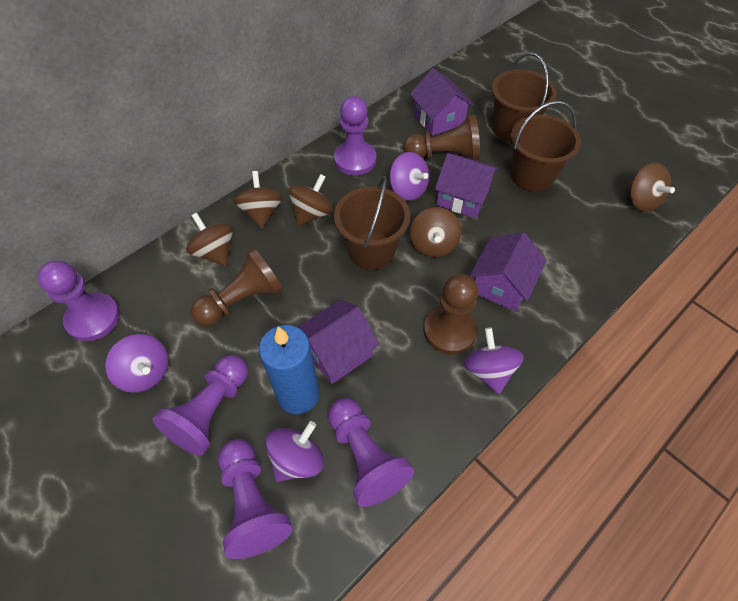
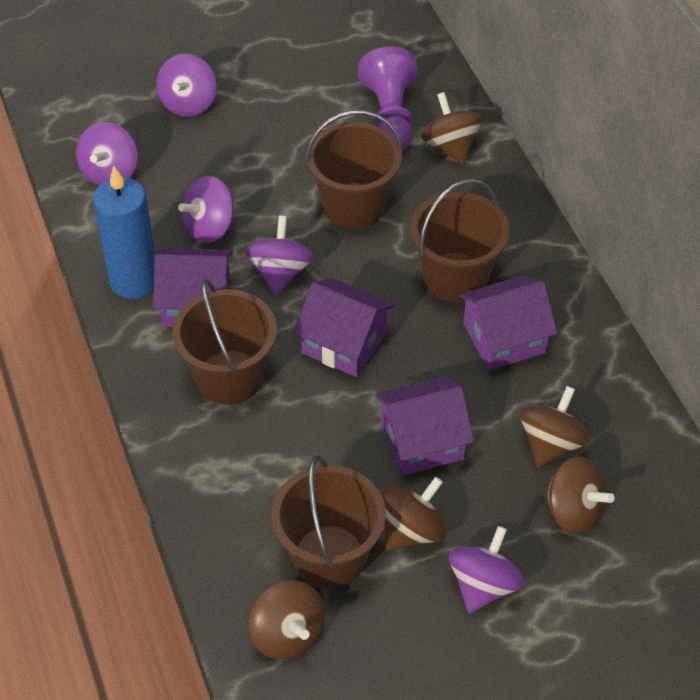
brown bucket: [334,176,410,270] [492,52,557,142] [511,101,581,192] = 3 -> [172,279,277,405] [271,455,386,590] [305,110,403,229] [410,179,510,302] = 4
brown pawn: [191,247,284,326] [403,115,480,160] [424,274,478,355] = 3 -> none = 0
purple pawn: [37,261,120,341] [153,355,248,456] [218,439,293,559] [328,398,414,507] [334,96,377,175] = 5 -> [358,47,418,150] = 1
purple spinning top: [105,334,169,393] [265,421,324,482] [389,152,429,201] [464,327,524,394] = 4 -> [76,122,138,185] [156,54,216,117] [178,176,235,243] [245,216,314,295] [449,526,524,613] = 5

